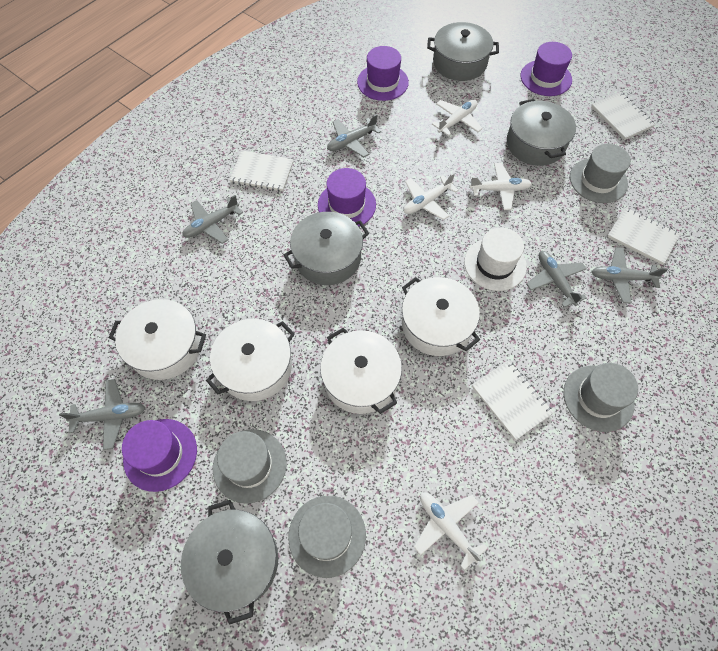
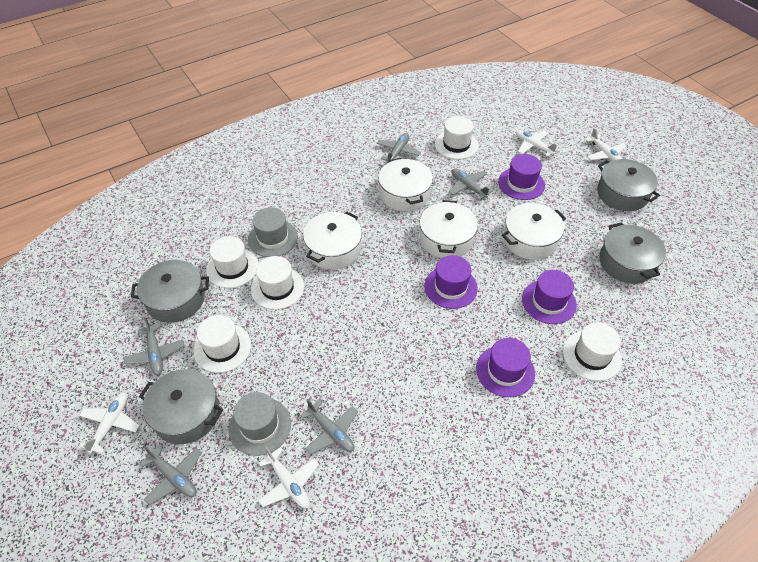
grey hat: [213,429,287,504] [288,496,366,578] [563,363,638,432] [570,144,631,203] = 4 -> [228,392,291,456] [248,207,298,257] = 2
white hat: [464,228,527,291] = 1 -> [193,315,251,373] [206,236,258,288] [251,256,304,310] [435,116,479,159] [563,322,622,381] = 5
white notebook: [229,150,294,192] [472,360,554,440] [591,92,655,140] [608,207,680,265] = 4 -> none = 0

